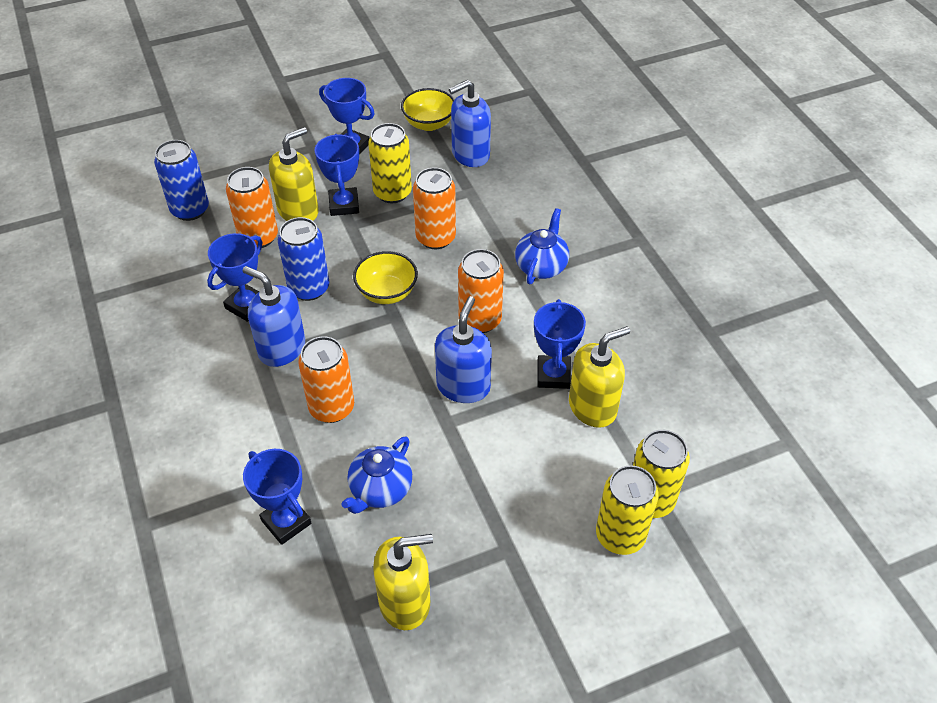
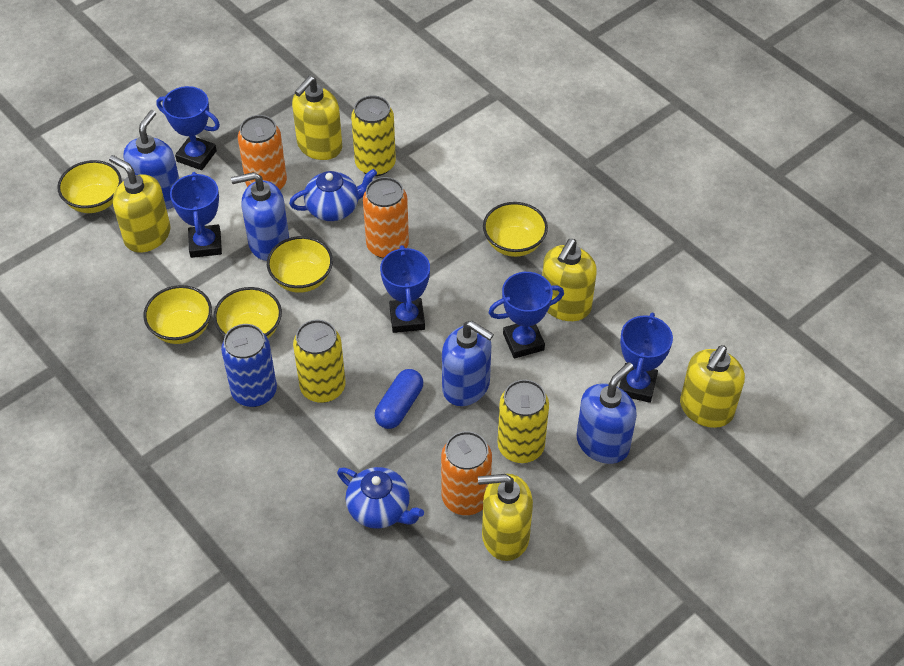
blue can: [154,140,209,221] [278,217,329,301] = 2 -> [221,324,277,407] = 1
blue capsule: none = 0 -> [375,369,423,429] = 1
blue soap dispenser: [243,266,305,367] [435,296,492,403] [449,80,491,167] = 3 -> [124,110,179,209] [231,172,289,261] [442,321,494,406] [577,362,637,464] = 4
orange can: [226,167,278,248] [298,336,354,423] [413,168,456,249] [458,249,504,333] = 4 -> [238,115,287,190] [363,177,409,258] [441,431,492,515] = 3
yellow bowl: [353,251,418,304] [401,88,454,131] = 2 -> [57,160,122,213] [143,285,212,344] [213,287,282,338] [267,236,333,293] [483,202,548,257] = 5
yellow soap dispenser: [269,127,319,221] [373,534,433,630] [569,326,630,428] = 3 -> [109,155,171,252] [292,76,342,160] [478,474,533,561] [542,239,597,321] [680,345,745,428] = 5

